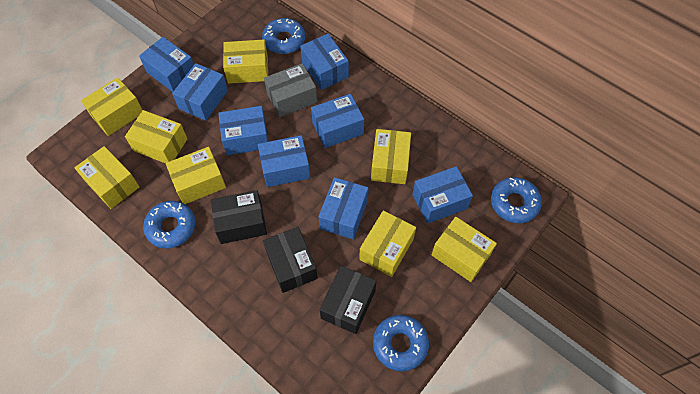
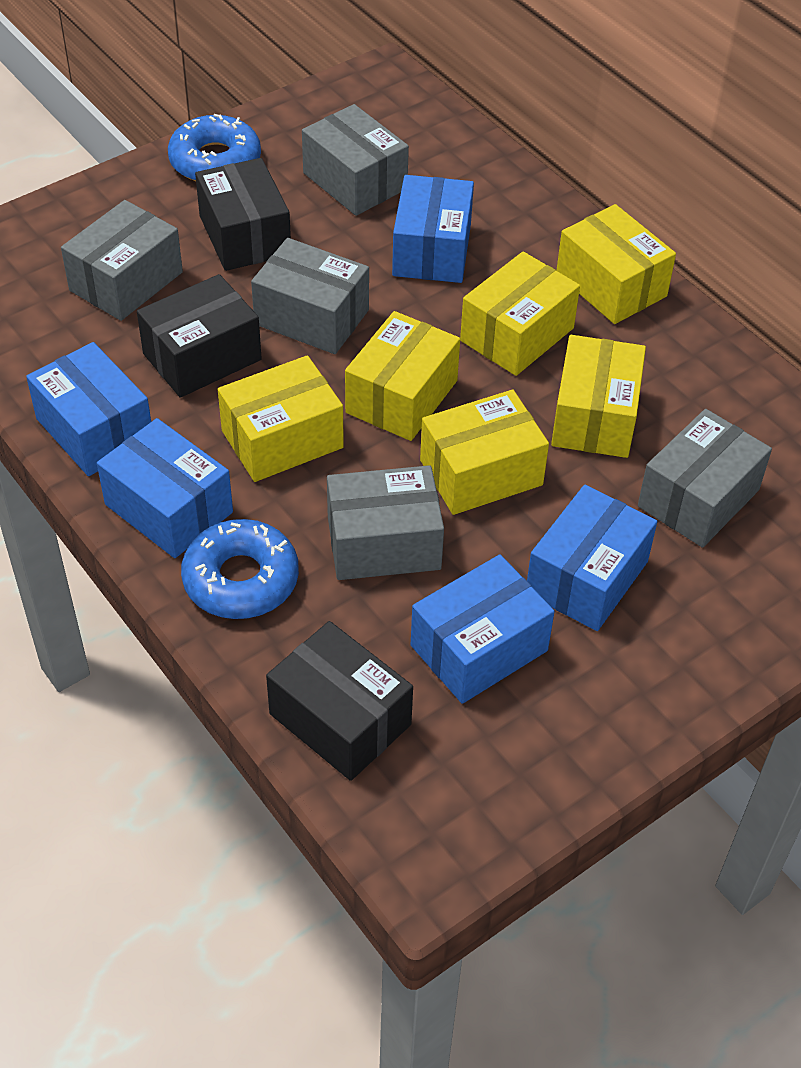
blue box: [139,37,194,92] [172,63,228,121] [218,106,269,155] [258,135,310,187] [300,34,349,90] [311,94,364,148] [318,177,369,239] [412,166,473,224] = 8 -> [26,342,151,476] [97,418,233,558] [392,175,474,283] [411,554,555,704] [527,485,657,631] = 5
blue donut: [143,201,195,249] [262,18,305,54] [373,315,429,372] [491,177,542,223] = 4 -> [168,114,261,181] [181,519,299,619] = 2
grey box: [264,63,317,117] = 1 -> [61,200,183,321] [251,238,369,354] [302,104,409,216] [327,465,444,580] [638,409,772,548] = 5
yellow box: [74,146,139,209] [81,77,143,136] [125,110,187,163] [166,147,226,204] [223,39,268,84] [359,210,416,277] [371,129,411,184] [432,217,497,282] = 8 -> [218,355,344,482] [345,311,460,441] [420,390,549,515] [460,251,580,376] [551,335,646,458] [556,204,676,324] = 6

